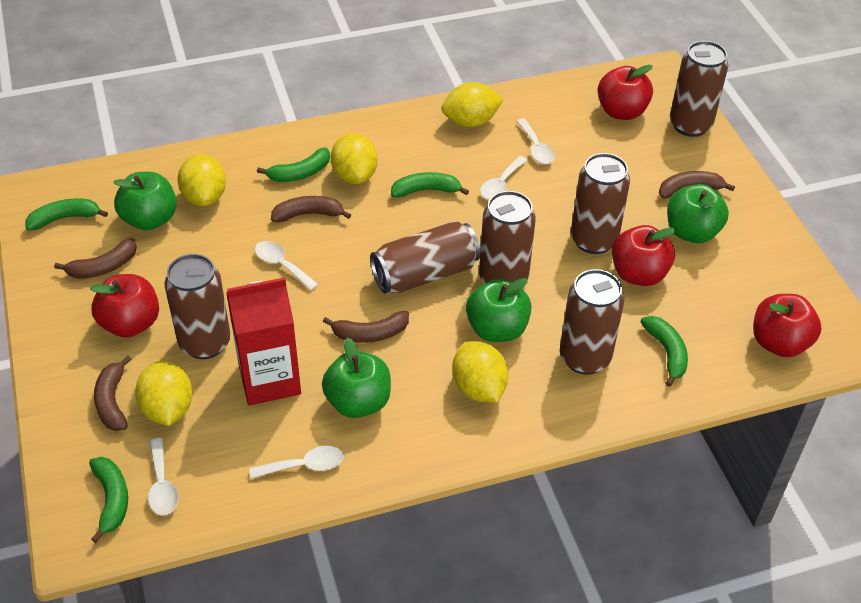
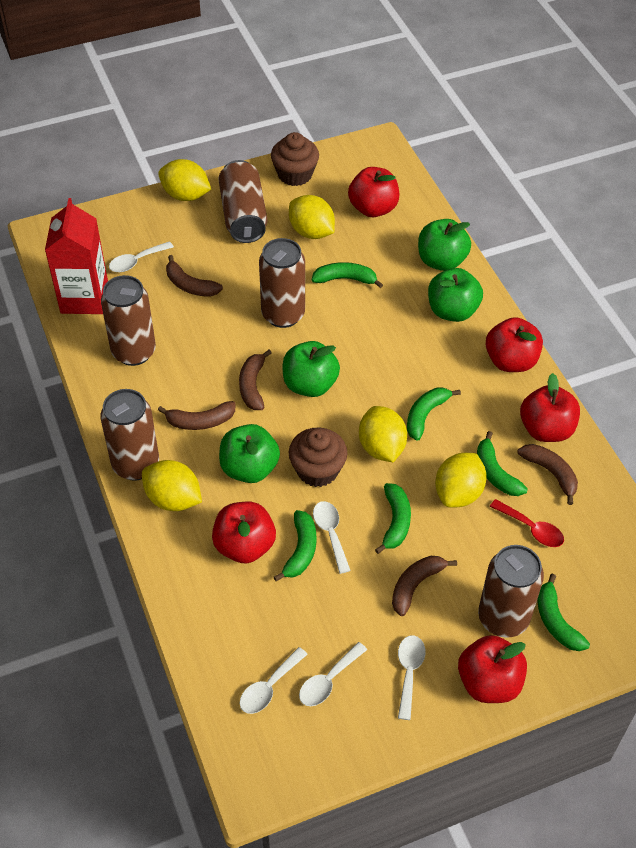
brown can: [164,254,231,359] [370,221,480,293] [479,191,536,283] [560,269,624,375] [571,153,630,254] [670,41,728,137] = 6 -> [101,275,156,366] [101,389,159,481] [218,160,267,243] [259,238,305,328] [478,545,544,638] = 5
brown cupcake: none = 0 -> [271,132,319,186] [289,427,347,487] = 2
green banana: [26,198,108,231] [89,457,128,543] [257,147,330,182] [391,172,469,198] [640,316,688,387] = 5 -> [274,510,316,582] [312,262,383,288] [375,483,411,554] [407,388,461,441] [477,431,528,496] [538,574,590,651] = 6
red apple: [90,274,159,338] [597,65,653,120] [612,225,676,286] [753,294,822,357] = 4 -> [212,501,276,563] [348,167,399,217] [458,635,527,703] [486,317,543,372] [520,373,580,442] = 5
red spoon: none = 0 -> [490,499,564,547] = 1

